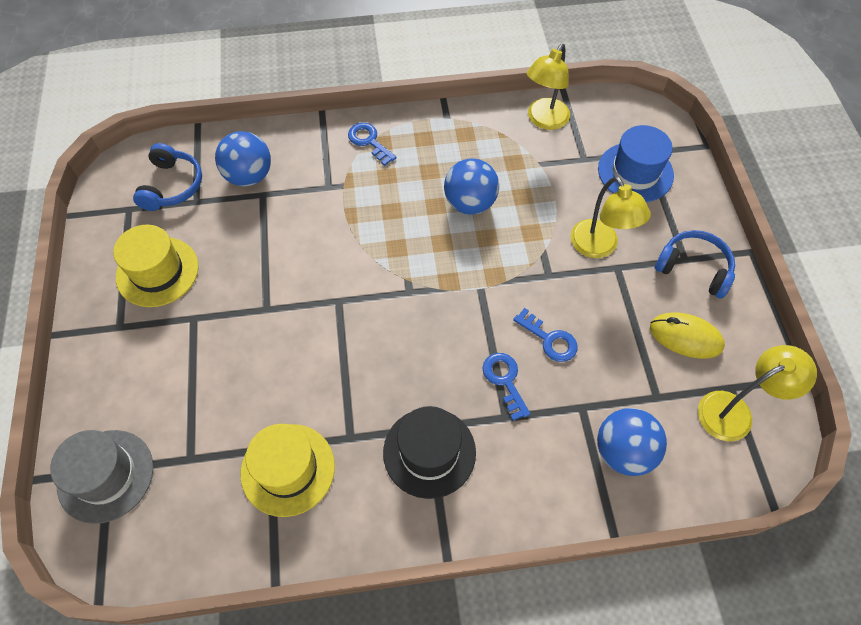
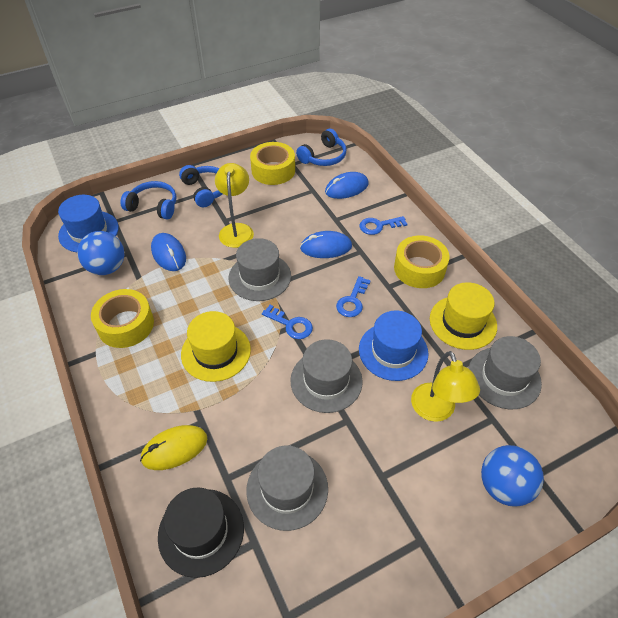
blue ball: [215,131,271,187] [444,158,499,215] [597,408,667,476] = 3 -> [77,231,124,275] [481,445,544,507] = 2
blue hat: [598,125,674,202] = 1 -> [58,195,119,252] [359,310,429,381] = 2
blue headphones: [133,143,202,211] [655,230,735,299] = 2 -> [121,181,176,219] [179,165,222,207] [296,129,347,166] = 3
blue mouse: none = 0 -> [151,233,186,271] [300,231,352,258] [325,172,369,199] = 3
grey hat: [50,430,153,524] = 1 -> [229,238,291,301] [246,445,328,531] [290,339,363,413] [468,336,542,409] = 4
yellow lamp: [527,44,570,130] [571,176,651,258] [698,345,817,441] = 3 -> [215,163,254,248] [411,351,480,422] = 2
yellow tape: none = 0 -> [91,289,154,348] [250,142,295,185] [394,235,450,288] = 3

